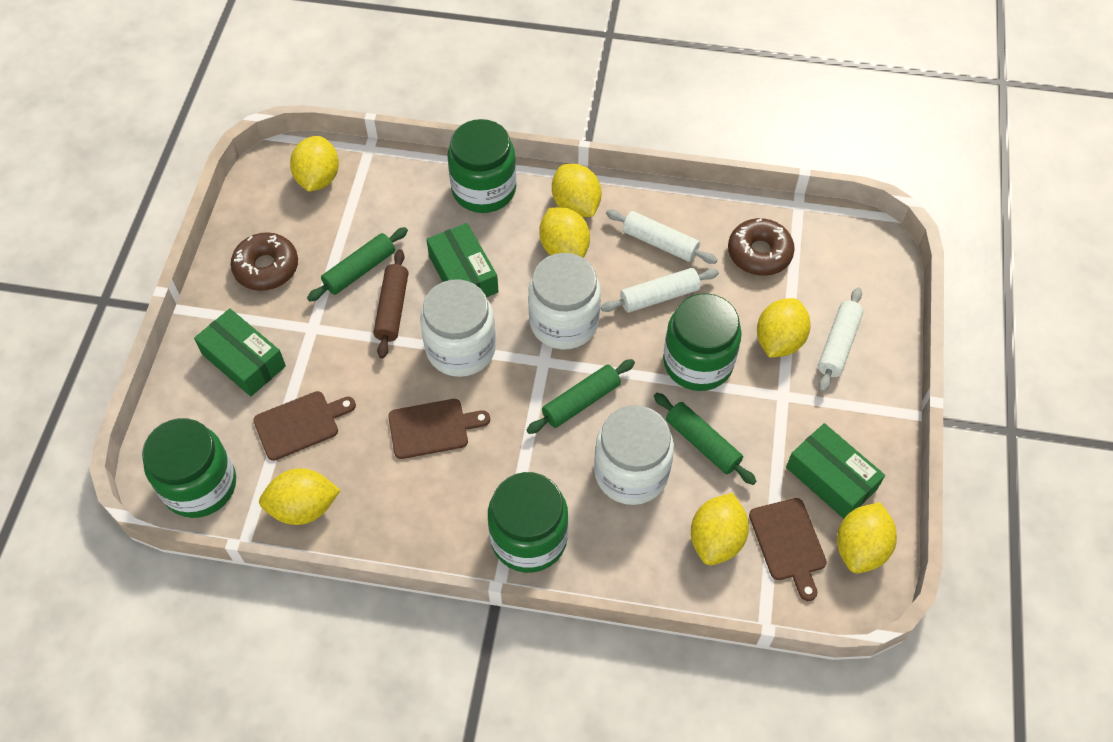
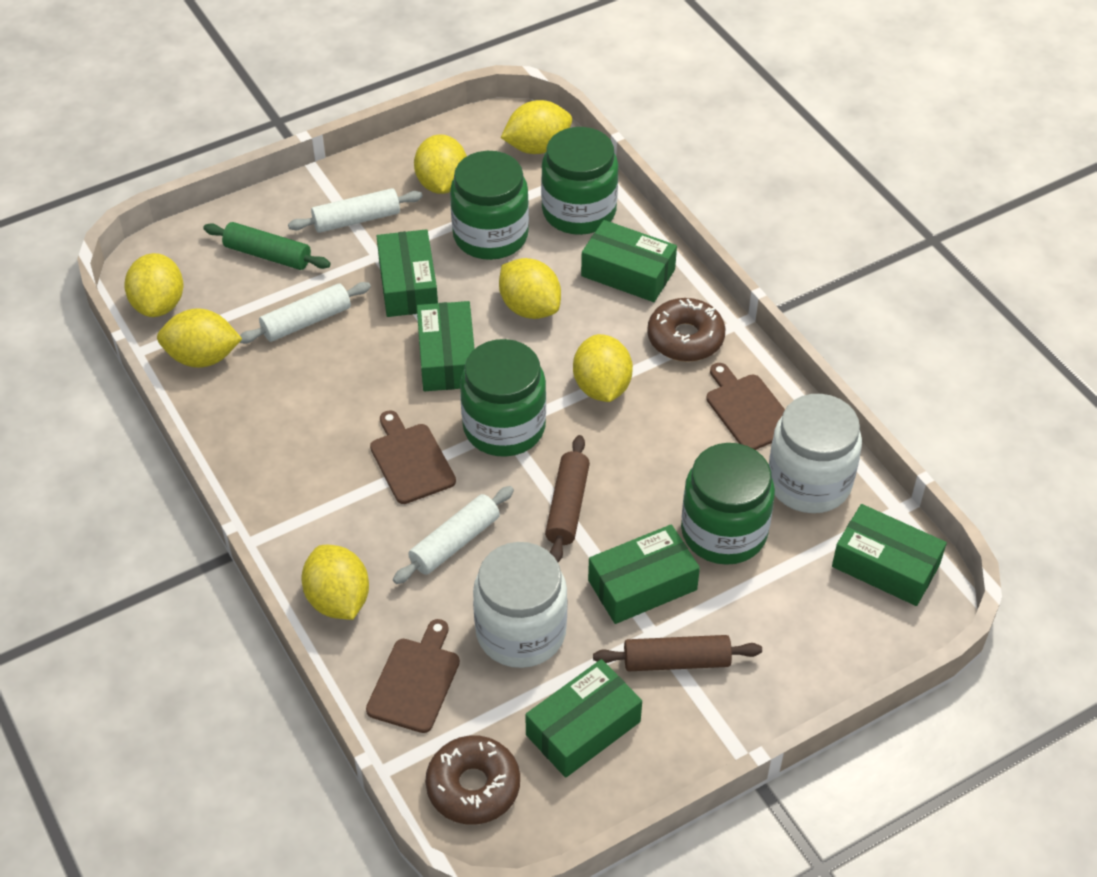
brown rolling pin: [374,249,408,358] = 1 -> [545,435,590,562] [593,635,762,671] = 2
green box: [194,308,286,396] [426,223,499,297] [786,423,885,519] = 3 -> [377,229,438,317] [417,301,475,391] [525,659,642,778] [581,220,677,302] [588,524,700,624] [832,504,947,606] = 6
green rolling pin: [307,227,408,302] [527,359,635,434] [654,393,756,485] = 3 -> [203,222,331,270] = 1
white jar: [420,279,496,377] [528,253,601,350] [594,405,674,505] = 3 -> [473,542,568,668] [769,394,862,513] = 2

